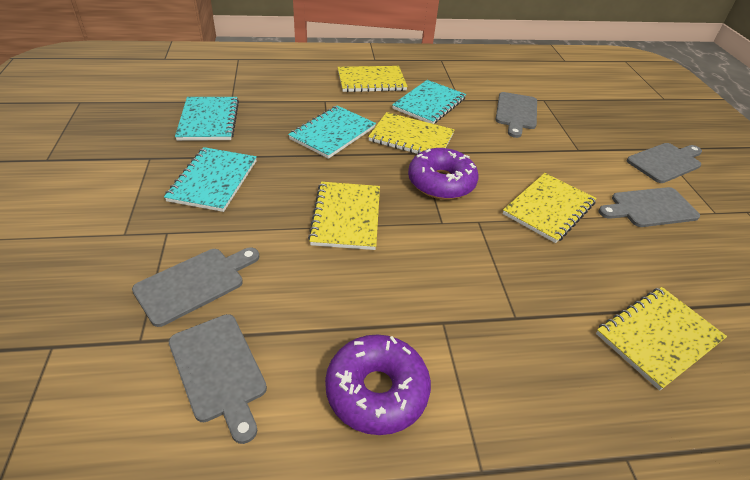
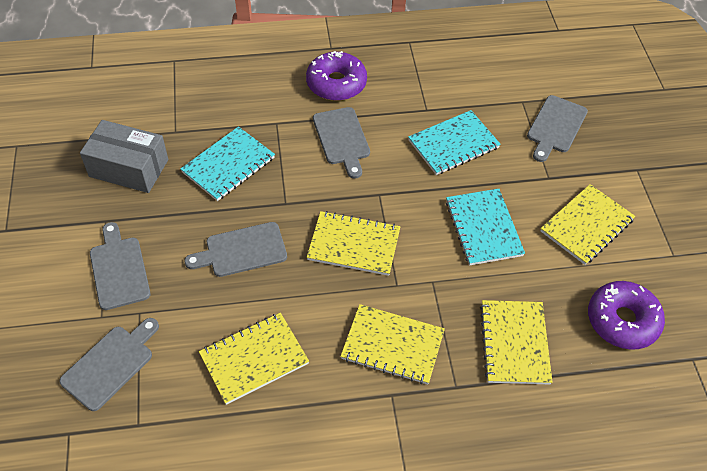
grey box: none = 0 -> [80,120,168,193] = 1
turquoise notebook: [164,147,257,212] [175,97,239,141] [288,106,376,159] [392,80,466,124] = 4 -> [180,126,275,201] [408,110,501,175] [446,189,525,266] = 3

